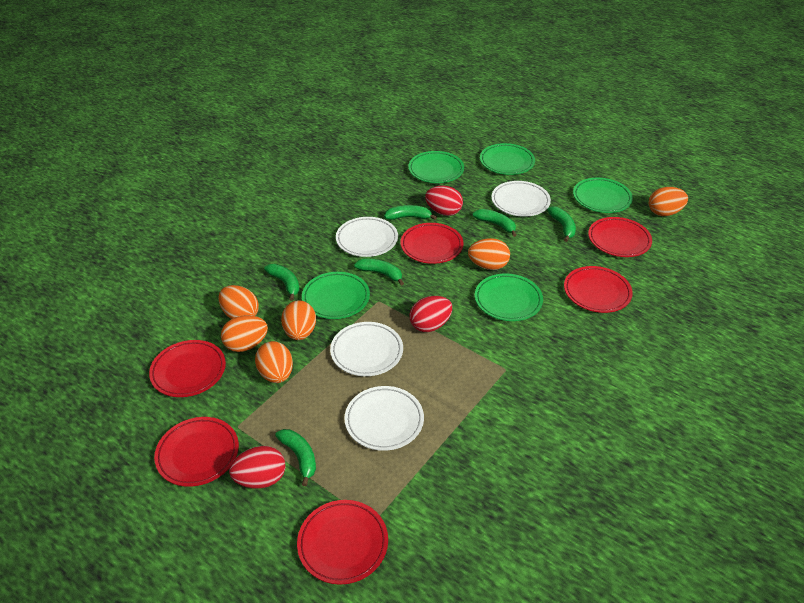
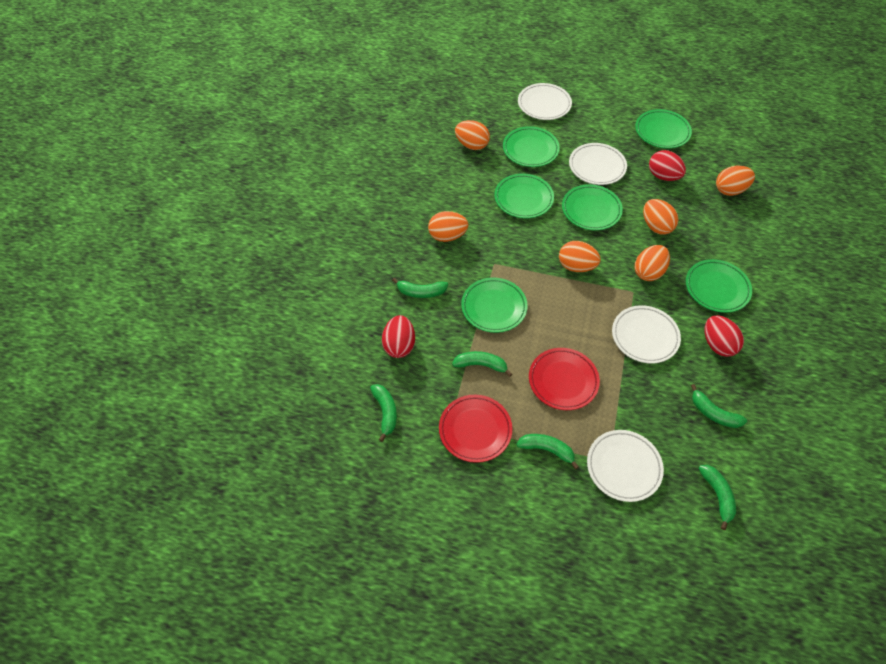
green plate: [302,272,370,319] [408,151,464,183] [475,273,543,321] [480,143,535,175] [573,178,633,213] = 5 -> [461,278,528,333] [494,173,554,218] [503,126,560,167] [562,184,623,230] [635,109,692,148] [686,259,752,313] = 6
red plate: [149,340,226,397] [154,417,239,487] [297,500,388,585] [400,223,463,264] [564,266,633,313] [588,217,652,257] = 6 -> [439,395,512,463] [529,348,600,410] = 2

